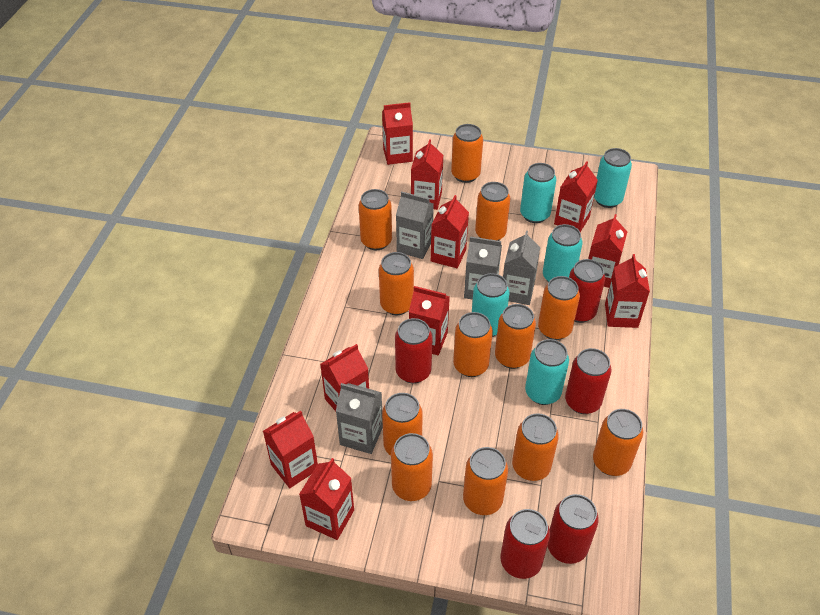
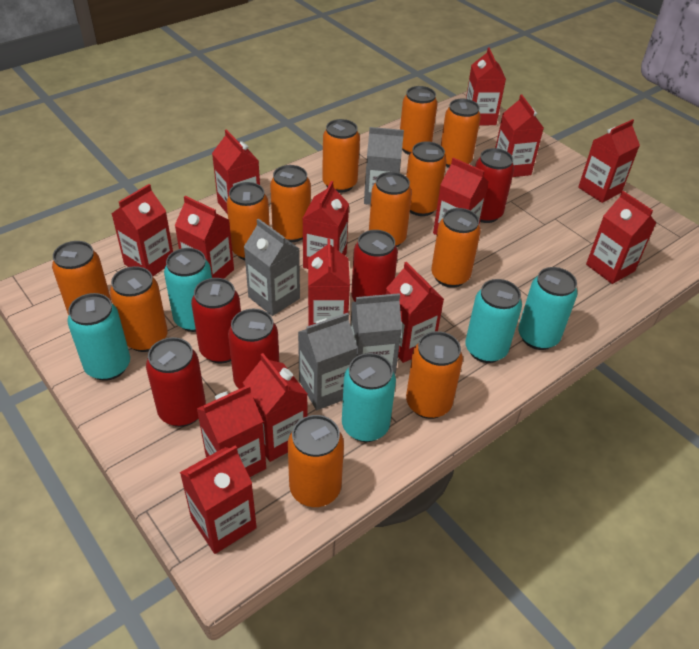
red carton: [263,411,318,488] [299,458,354,540] [320,344,369,411] [382,102,413,165] [409,286,450,355] [411,139,443,210] [431,195,469,268] [554,161,598,232] [588,214,627,288] [605,254,650,328] = 10 -> [112,184,173,277] [174,196,234,279] [180,445,257,554] [197,385,266,477] [212,129,260,214] [243,353,307,462] [303,181,349,269] [308,239,350,326] [386,262,444,363] [433,158,489,235] [466,48,506,126] [495,94,544,177] [578,119,640,203] [586,191,656,284] = 14

